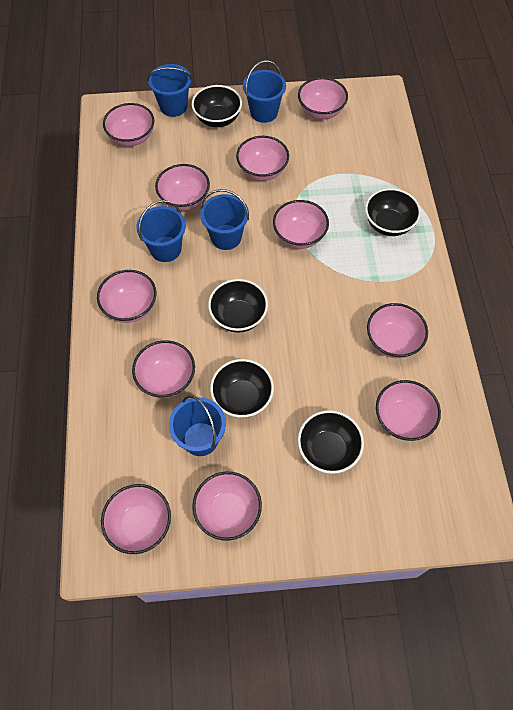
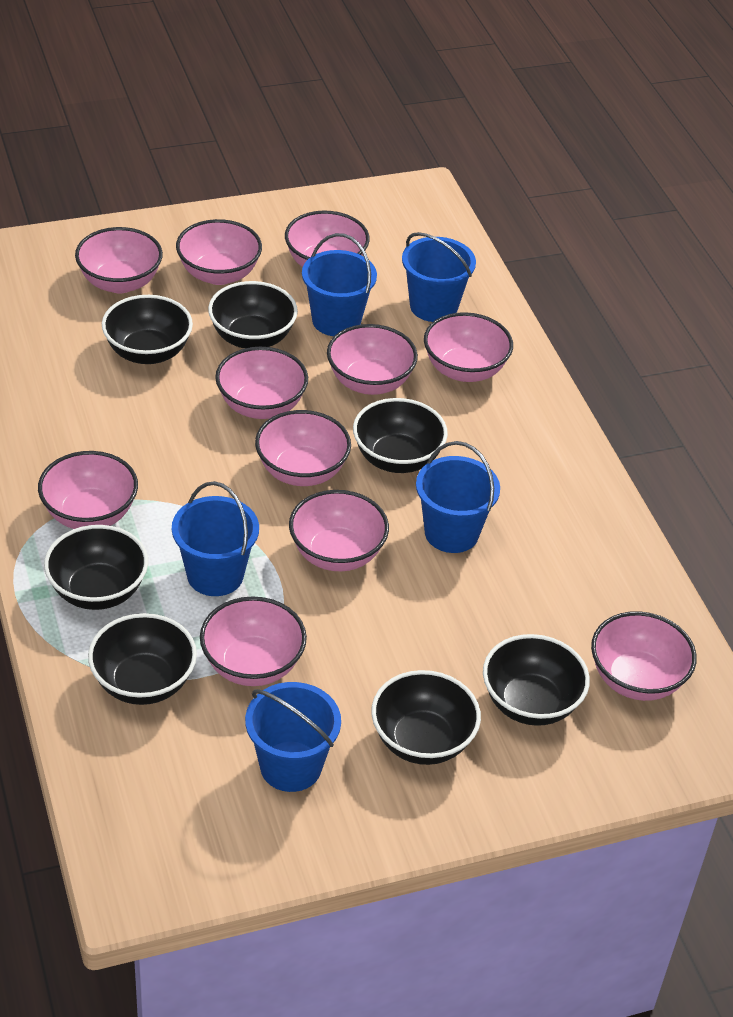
black bowl: [192,85,242,127] [208,279,268,333] [210,359,274,418] [298,410,364,474] [365,188,421,236] = 5 -> [44,525,148,610] [88,613,197,705] [102,295,193,364] [208,281,298,349] [353,398,448,473] [371,670,481,765] [483,634,590,726] = 7

